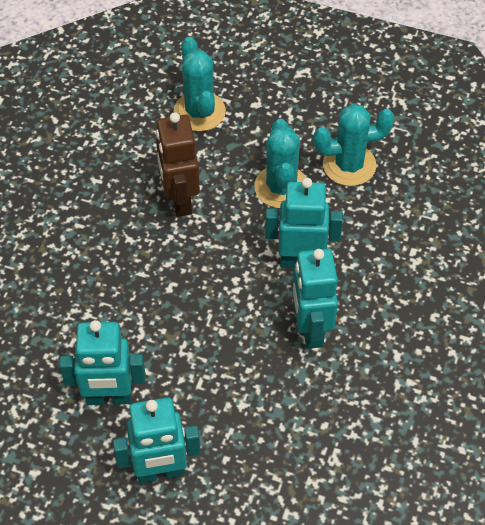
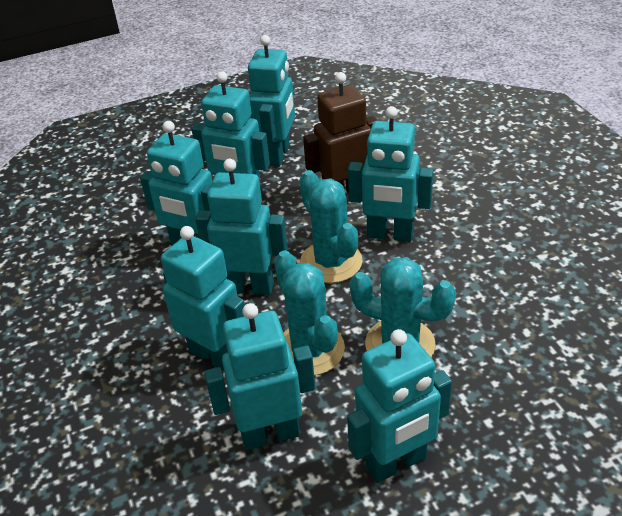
turquoise robot: [60,320,145,405] [113,397,201,483] [265,178,343,268] [292,249,338,349] = 4 -> [140,121,212,246] [161,226,245,371] [192,71,270,192] [195,159,288,295] [204,303,315,450] [248,35,295,167] [347,329,452,483] [348,106,433,242] = 8

